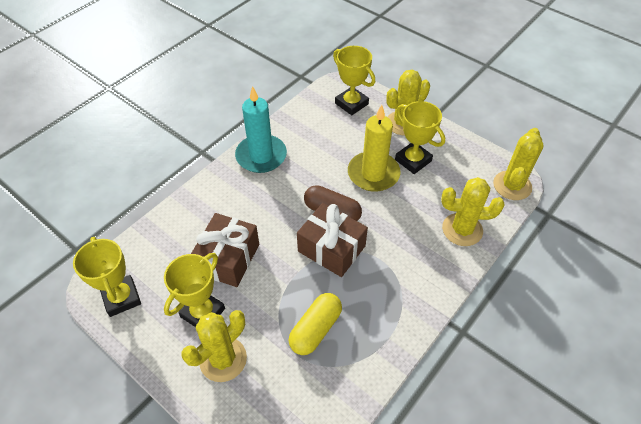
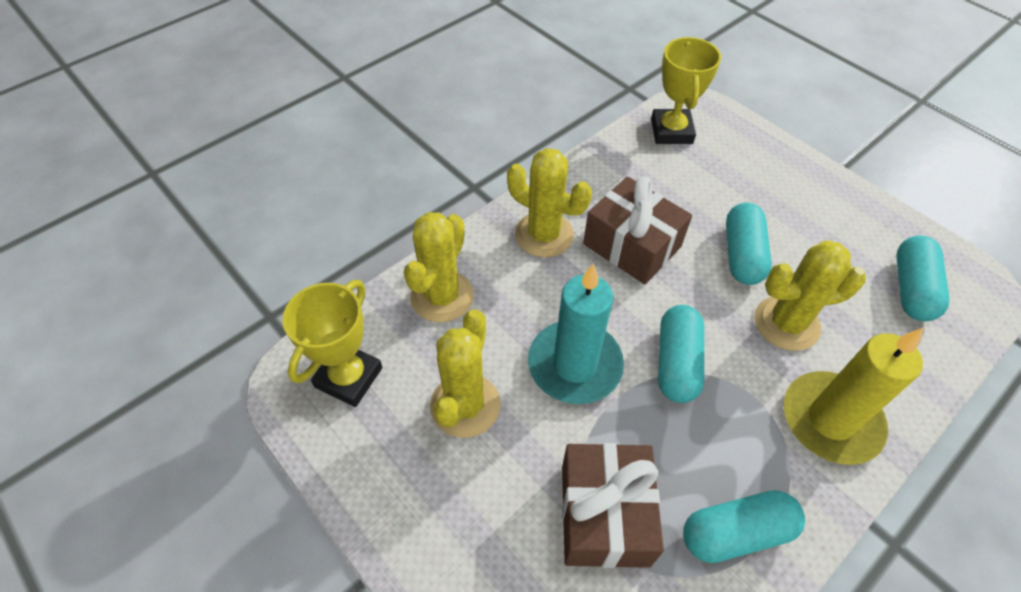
brown capsule: [304,185,362,221] = 1 -> none = 0
turquoise capsule: none = 0 -> [658,305,704,403] [683,490,805,563] [726,203,772,285] [897,235,949,321] = 4
yellow capsule: [289,293,342,355] = 1 -> none = 0
yellow trophy: [73,237,141,317] [164,253,225,327] [333,46,375,115] [395,101,445,174] = 4 -> [283,280,382,407] [651,37,721,144] = 2

